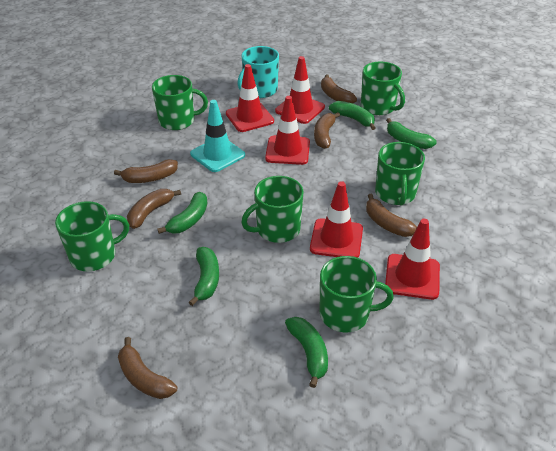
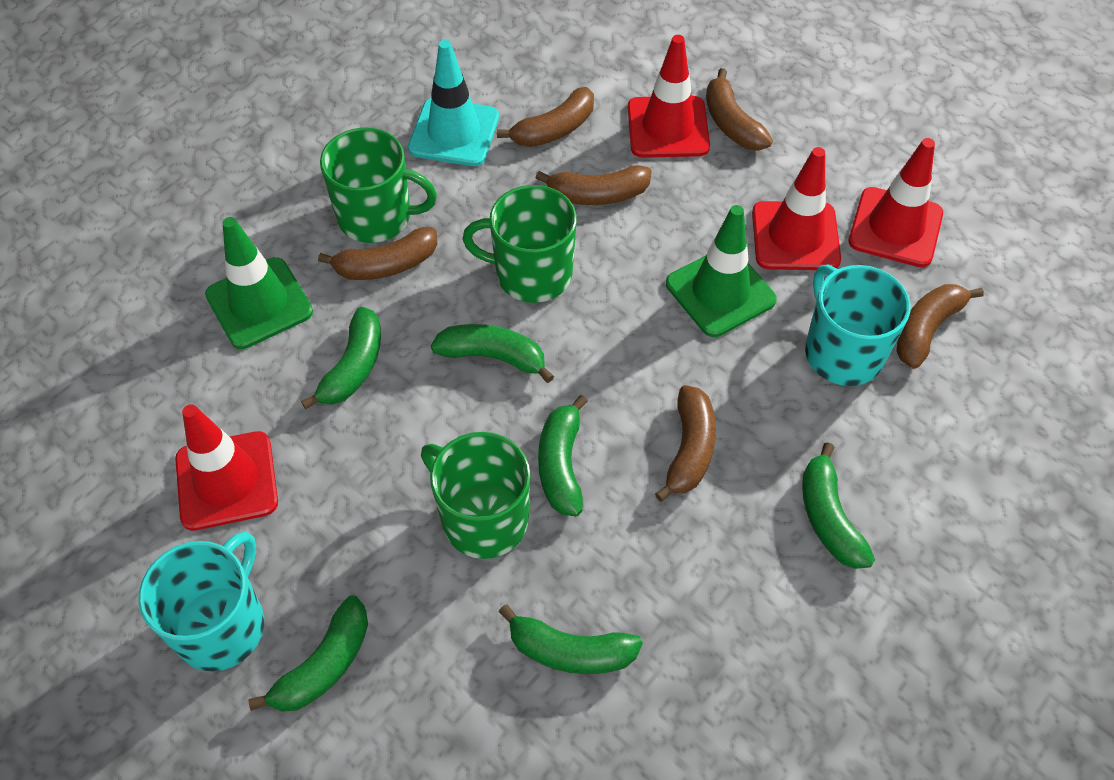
green banana: [157,192,207,234] [189,247,219,306] [285,317,328,388] [329,101,376,130] [386,118,437,149] = 5 -> [248,595,368,712] [301,307,381,410] [431,324,554,383] [499,604,643,674] [538,395,588,516] [802,442,875,569] = 6
green mug: [55,201,129,272] [152,75,208,130] [241,176,304,243] [320,256,394,333] [361,62,405,115] [375,142,425,206] = 6 -> [320,128,437,243] [421,432,530,559] [462,185,577,303] = 3
green traffic cone: none = 0 -> [205,217,313,349] [666,205,777,337] = 2
red traffic cone: [226,64,274,132] [265,96,310,165] [275,56,325,124] [310,181,363,258] [385,219,440,300] = 5 -> [175,404,278,531] [628,35,710,158] [752,147,841,270] [849,138,943,267] = 4
turquoise mug: [237,46,279,98] = 1 -> [138,531,264,671] [805,265,910,386] = 2

